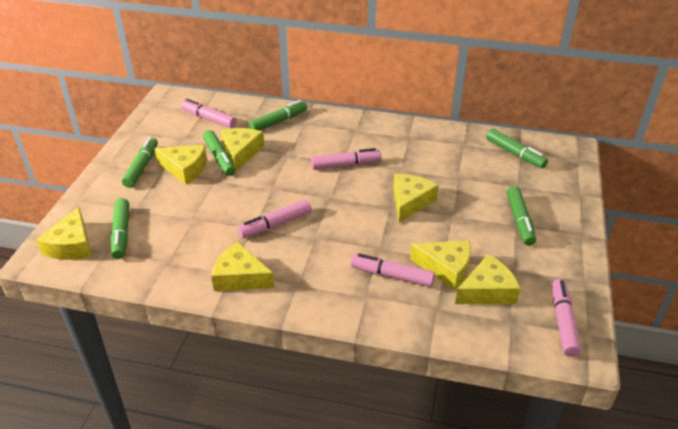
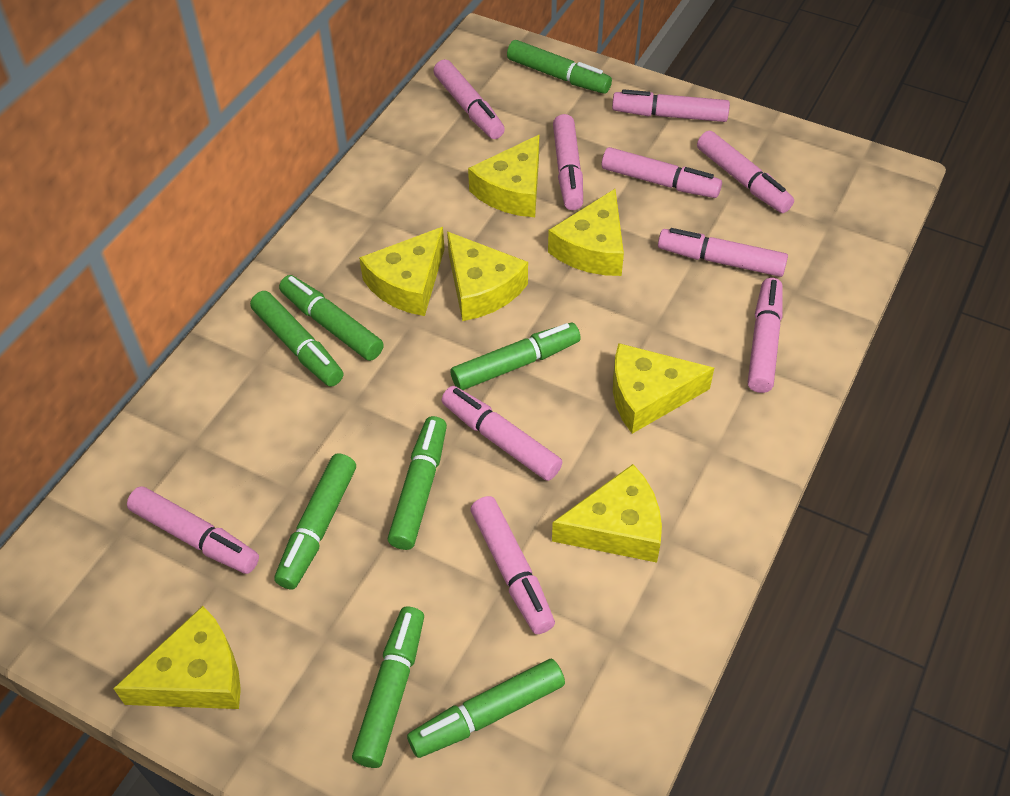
green marker: [111,198,129,259] [122,137,158,188] [203,130,236,176] [249,100,307,131] [486,129,548,169] [507,186,536,246] = 6 -> [250,291,343,387] [274,453,356,589] [279,275,384,361] [352,606,424,768] [388,416,447,550] [407,659,565,758] [451,323,581,390] [507,40,612,94] = 8
pink marker: [181,99,237,128] [238,199,311,238] [311,148,381,170] [351,253,435,287] [552,279,581,357] = 5 -> [127,487,259,574] [434,59,505,139] [441,386,562,481] [470,496,555,634] [553,114,583,210] [602,147,722,198] [612,89,730,122] [658,228,788,277] [697,131,794,213] [748,278,783,393] = 10

